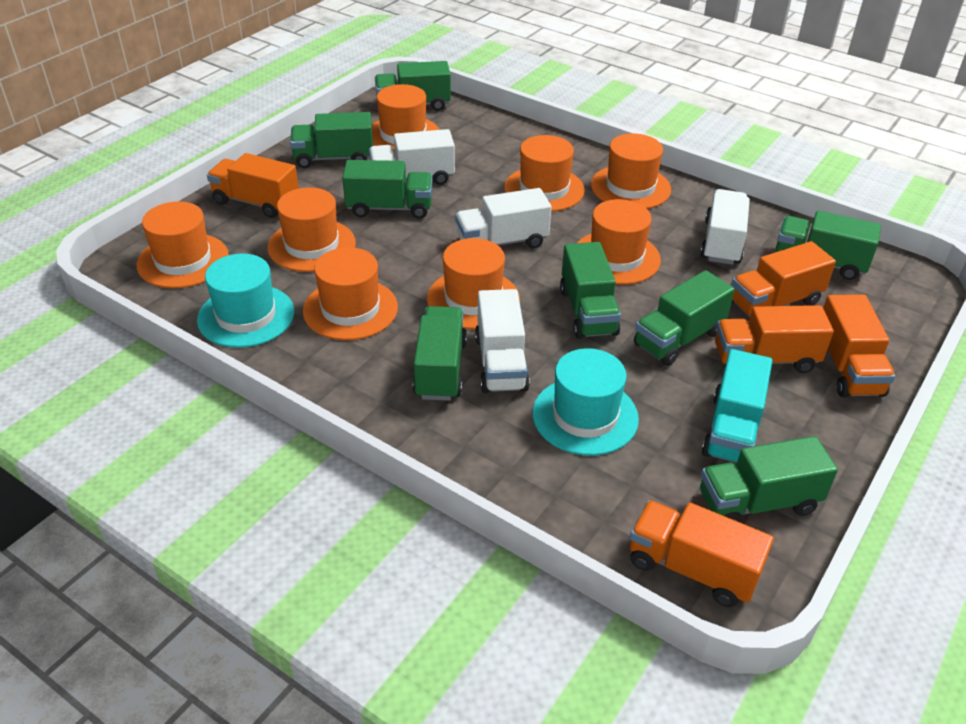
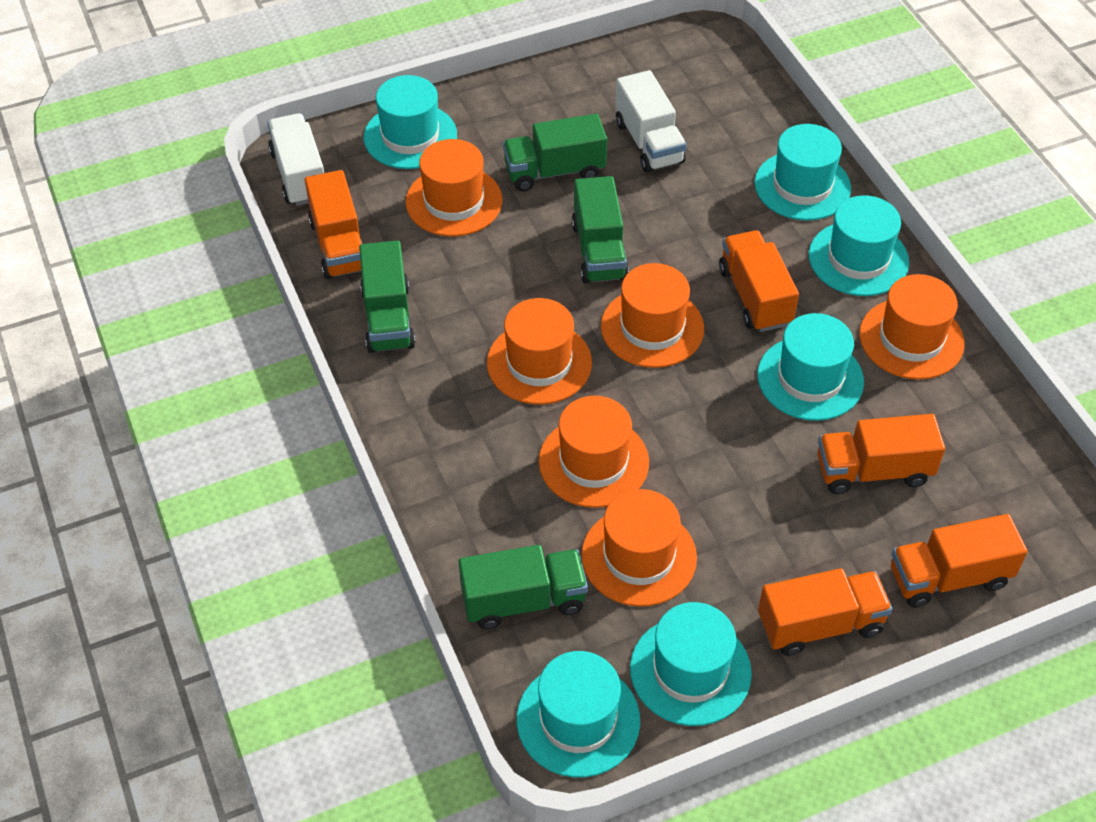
green truck: [290,112,373,168] [342,160,433,219] [375,61,451,111] [413,306,467,401] [560,242,621,339] [634,270,735,366] [700,436,838,523] [776,211,881,280] = 8 -> [359,240,416,353] [459,545,588,629] [503,114,607,191] [572,176,629,284] = 4
orange hat: [137,201,229,288] [267,187,356,272] [303,247,398,340] [372,84,439,154] [427,238,520,329] [504,135,585,212] [577,199,661,285] [591,133,671,209] = 8 -> [406,139,502,237] [487,298,592,405] [539,396,649,508] [581,489,697,607] [601,263,704,368] [859,274,965,380] = 6
turquoise hat: [197,254,294,348] [532,348,639,456] = 2 -> [364,75,457,169] [517,651,640,777] [630,602,752,726] [755,124,851,221] [757,313,864,421] [809,195,909,296] = 6
turquoise truck: [702,349,772,463] = 1 -> none = 0
white truck: [369,129,455,185] [455,188,552,248] [475,289,530,393] [700,189,750,265] = 4 -> [267,113,324,206] [615,70,686,173] = 2

